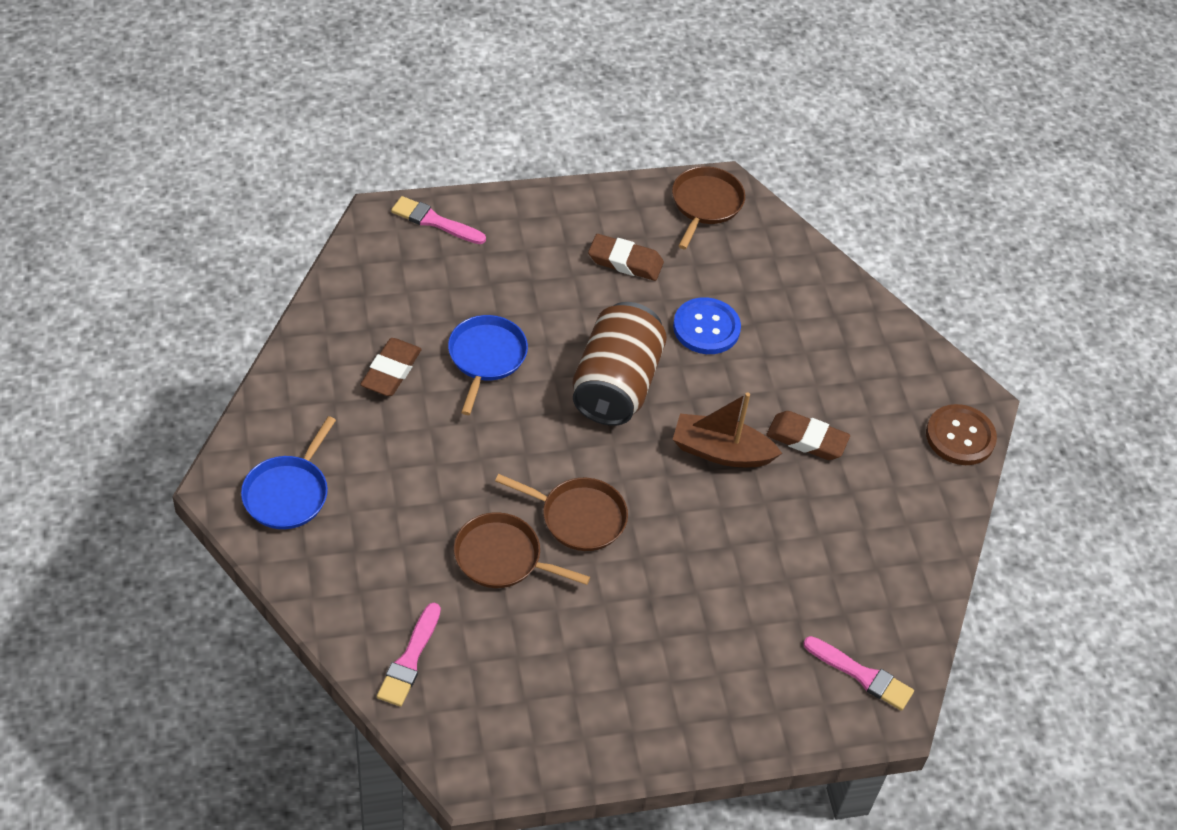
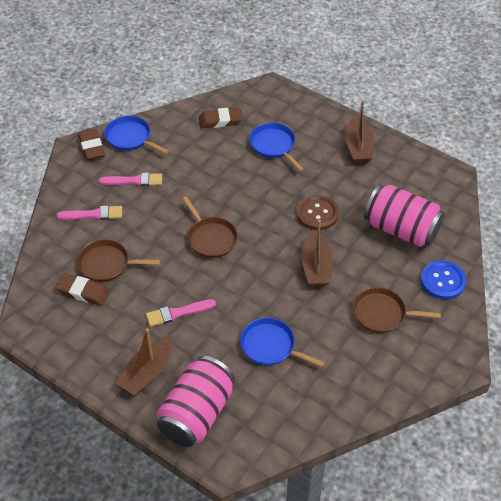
blue pan: [241,416,336,529] [448,315,528,415] = 2 -> [104,116,169,154] [240,318,325,367] [249,123,304,171] = 3
brown boat: [672,392,782,467] = 1 -> [116,328,173,395] [301,220,333,286] [345,100,374,164] = 3
brown can: [572,302,667,426] = 1 -> none = 0
pink can: none = 0 -> [157,356,235,447] [364,184,444,247] = 2

